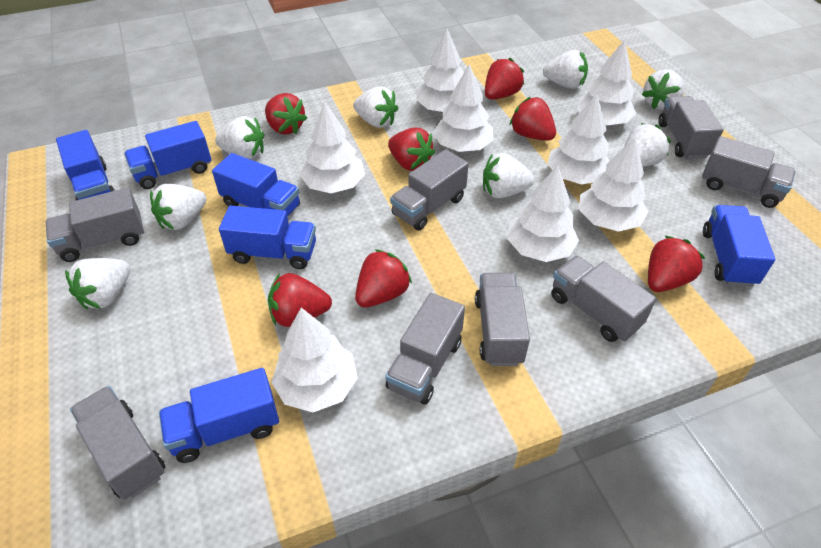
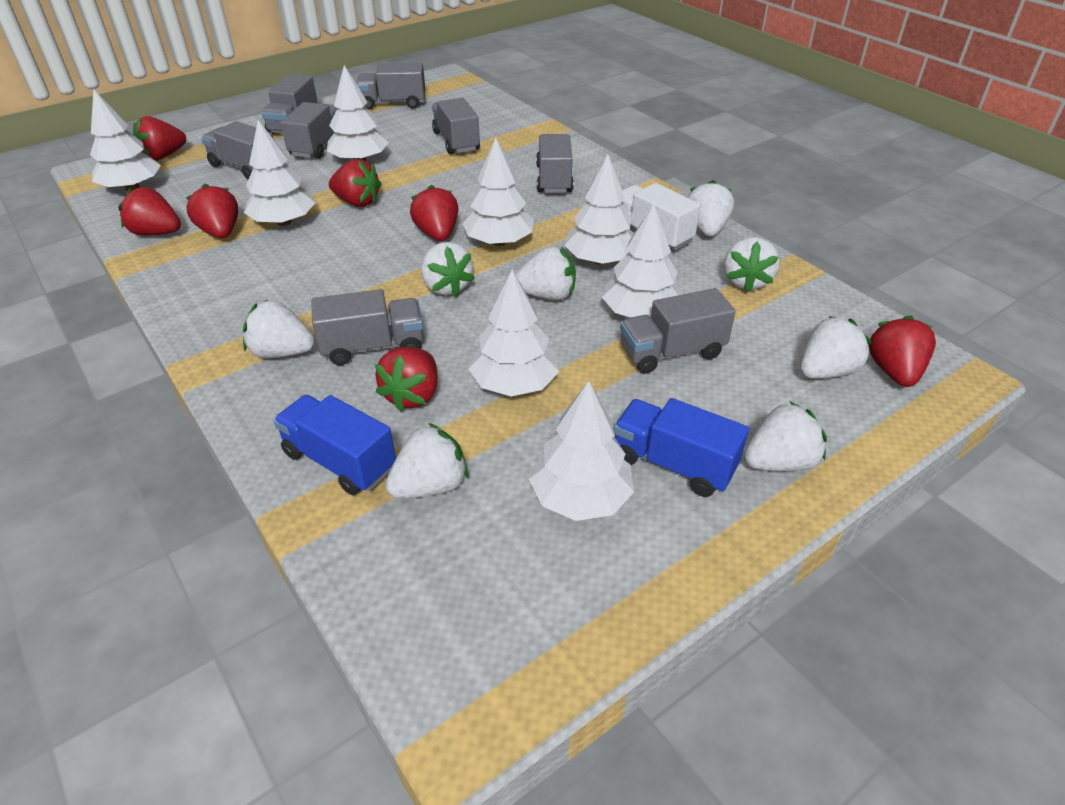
blue truck: [56,130,115,200] [124,121,211,189] [159,368,279,463] [212,153,300,217] [219,206,316,269] [703,205,775,287] = 6 -> [273,395,396,495] [614,398,749,497] = 2
white truck: none = 0 -> [622,183,701,251] = 1

